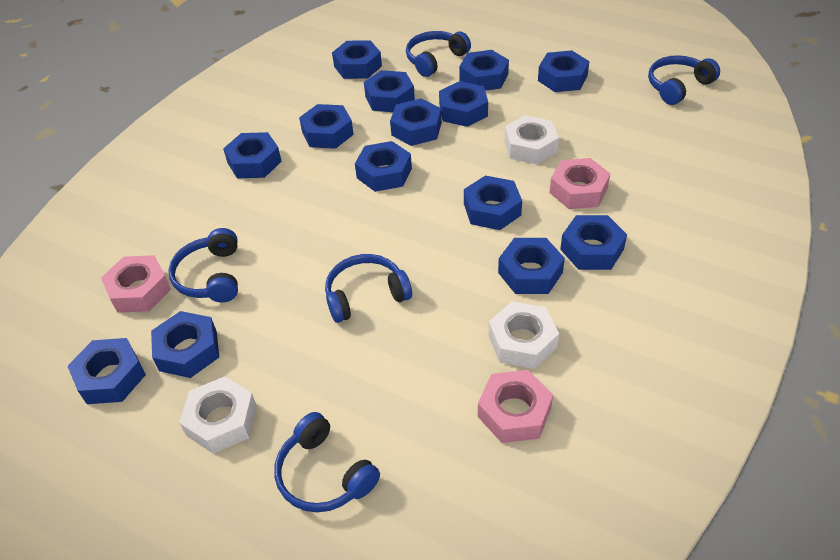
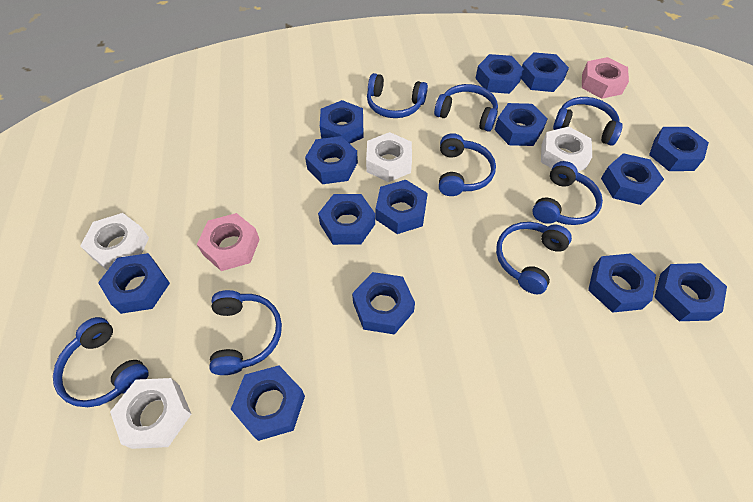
blue headphones: [168,228,238,303] [274,412,380,512] [325,254,412,323] [406,31,471,77] [648,55,720,105] = 5 -> [53,317,149,407] [209,290,282,375] [367,73,428,118] [434,84,498,132] [439,133,496,196] [496,222,572,294] [532,161,603,225] [553,97,623,146] = 8
pink nut: [101,255,171,313] [478,370,553,443] [550,158,610,209] = 3 -> [197,213,260,271] [582,57,629,99] = 2
white nut: [179,376,257,454] [488,302,559,369] [504,115,559,165] = 3 -> [80,213,149,270] [110,378,191,449] [366,132,412,182] [541,127,592,171] = 4

